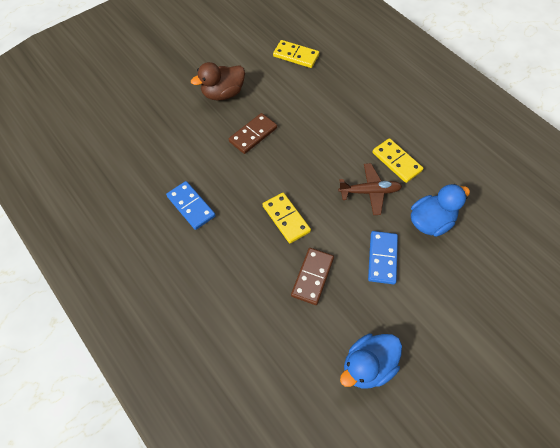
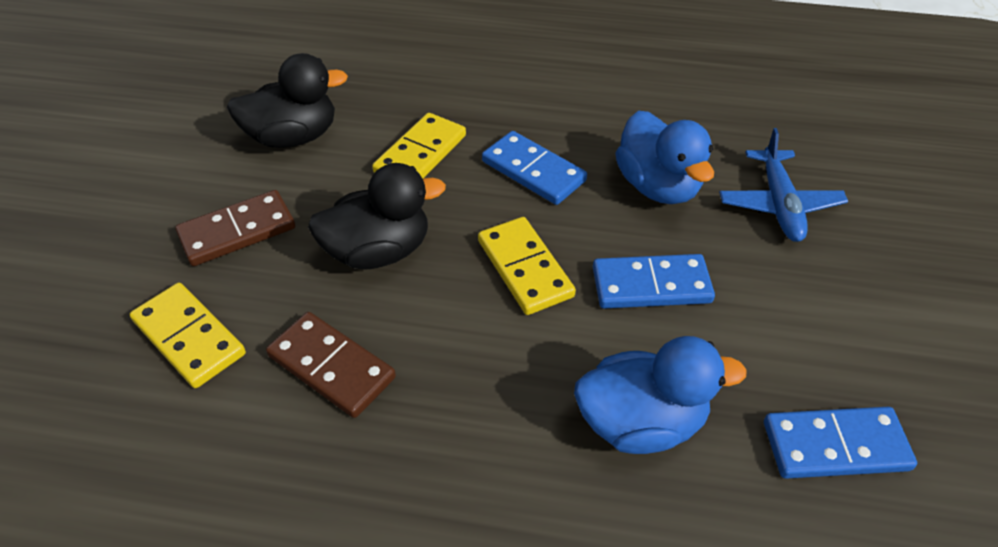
black duck: none = 0 -> [227,53,348,148] [308,163,446,269] = 2
blue domino: [166,181,216,230] [368,231,398,284] = 2 -> [482,131,587,205] [593,254,715,309] [764,407,917,479] = 3
blue plane: none = 0 -> [719,128,848,242] = 1
brown duck: [191,62,245,101] = 1 -> none = 0
brown plane: [338,163,402,215] = 1 -> none = 0

